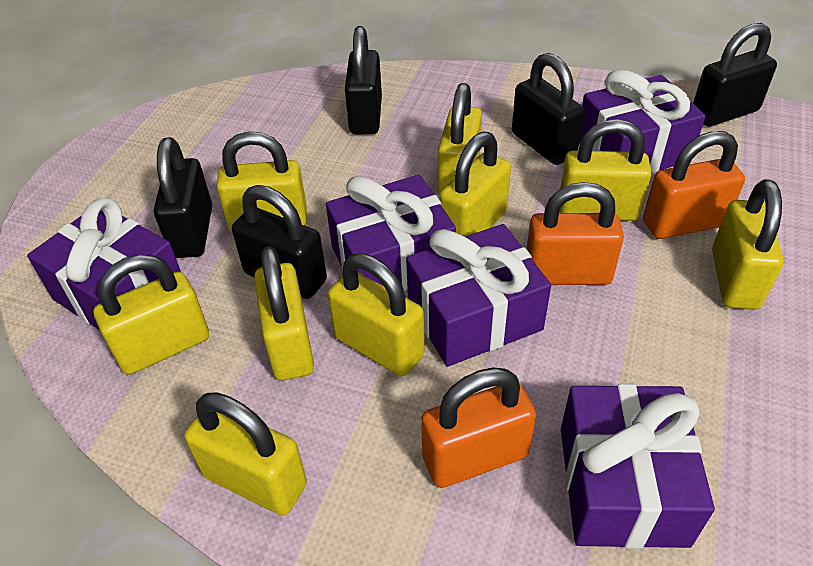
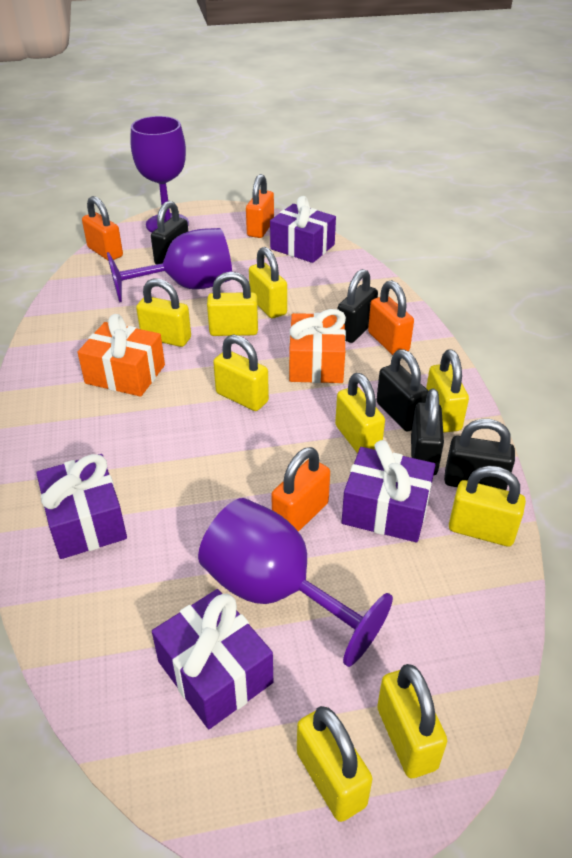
orange gift: none = 0 -> [77,314,165,397] [289,309,346,383] = 2
orange padlock: [421,368,536,488] [527,182,624,285] [643,131,745,239] = 3 -> [82,196,123,260] [246,174,274,238] [271,447,330,532] [368,280,414,355] = 4
purple gift: [27,198,181,330] [326,175,456,291] [406,224,551,367] [561,384,715,549] [579,70,706,173] = 5 -> [36,454,127,559] [152,589,273,729] [270,196,336,263] [342,440,435,542] = 4
purple goblet: none = 0 -> [107,228,232,303] [131,116,189,232] [198,498,393,667] = 3

